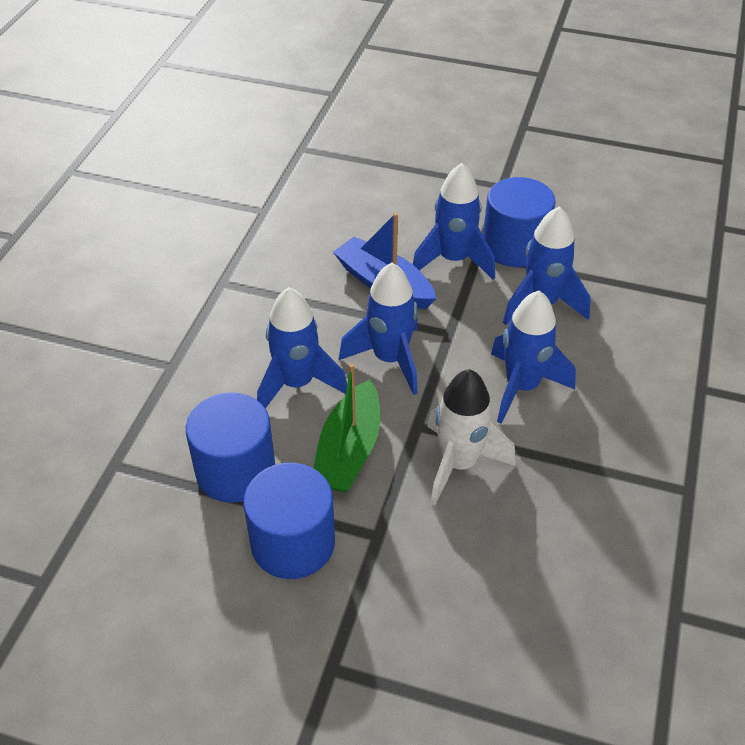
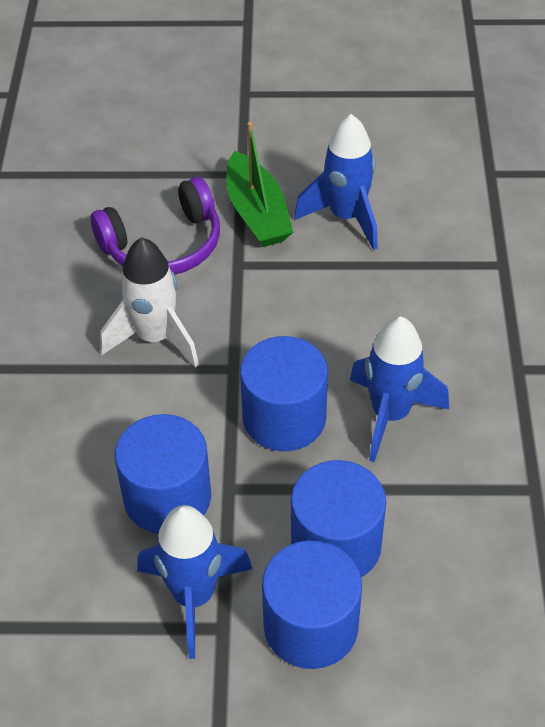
blue boat: [333,213,436,309] = 1 -> none = 0
blue cylinder: [186,392,275,503] [243,463,335,579] [483,177,556,267] = 3 -> [115,414,211,534] [240,336,328,451] [262,540,362,669] [291,460,386,577] = 4
blue rocket: [257,287,347,408] [339,263,418,395] [413,163,495,280] [491,291,576,424] [503,206,591,325] = 5 -> [137,505,252,659] [294,114,378,250] [350,316,449,462] = 3
purple headphones: none = 0 -> [91,177,220,274] = 1

